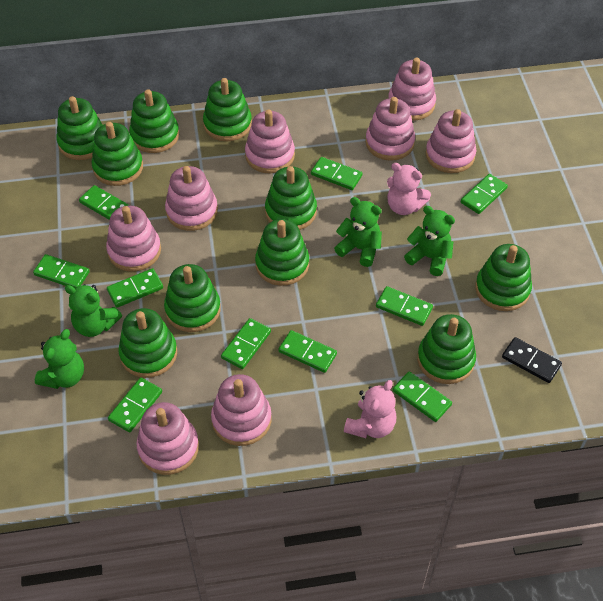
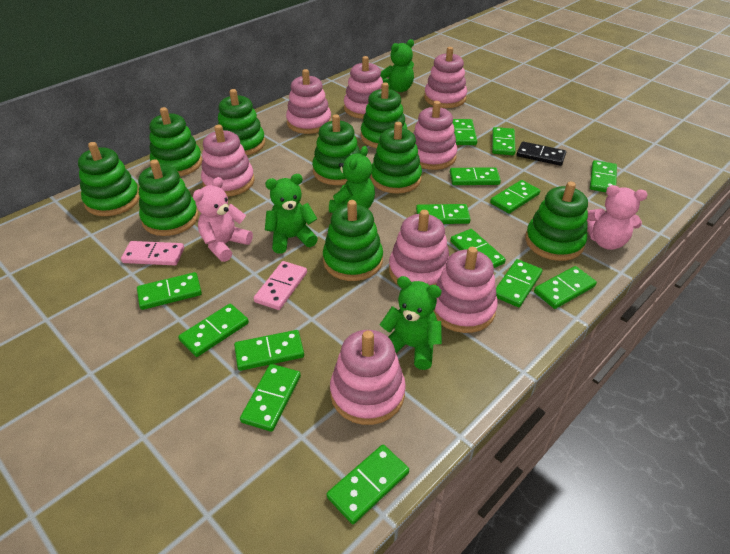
green domino: [33,254,90,288] [79,185,129,220] [107,268,163,308] [108,378,162,432] [221,318,271,369] [278,330,337,373] [311,157,362,190] [376,286,433,326] [393,371,452,422] [461,174,508,214] = 10 -> [137,272,202,310] [178,304,249,357] [234,330,304,371] [240,364,301,432] [327,445,409,524] [416,204,471,224] [450,167,501,185] [450,229,506,268] [452,119,477,145] [490,180,540,213] [492,127,516,155] [496,259,543,307] [534,266,597,309] [590,160,617,192] = 14
green stacking toy: [56,96,103,160] [92,122,143,186] [118,308,177,378] [129,89,179,153] [164,264,221,332] [203,78,252,141] [255,219,309,286] [265,166,317,230] [417,314,476,384] [475,244,532,311] = 10 -> [78,142,140,216] [138,159,199,236] [149,107,202,176] [217,89,265,155] [312,114,360,185] [323,200,383,281] [361,83,407,148] [371,122,422,193] [525,182,588,261] = 9
pink domino: none = 0 -> [121,241,184,265] [254,261,307,310] = 2

